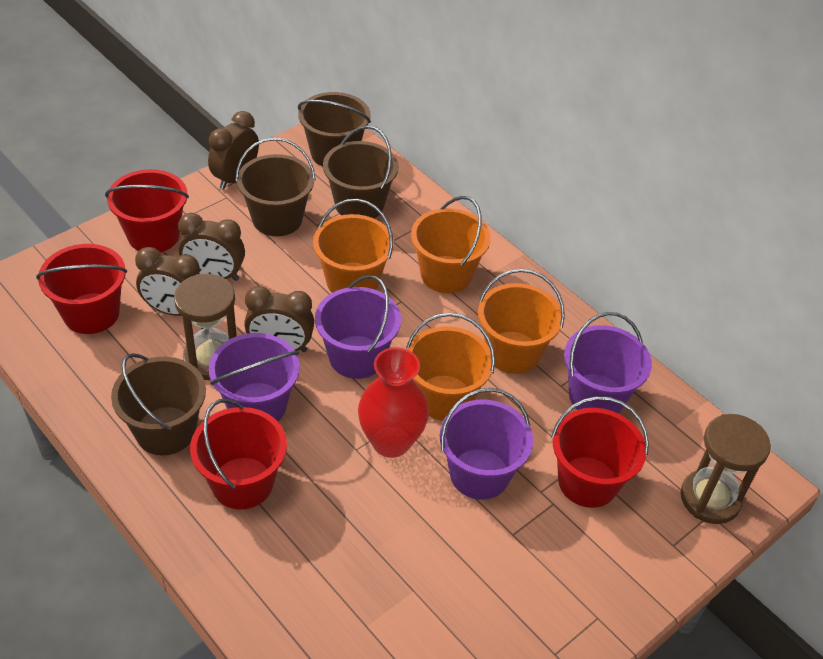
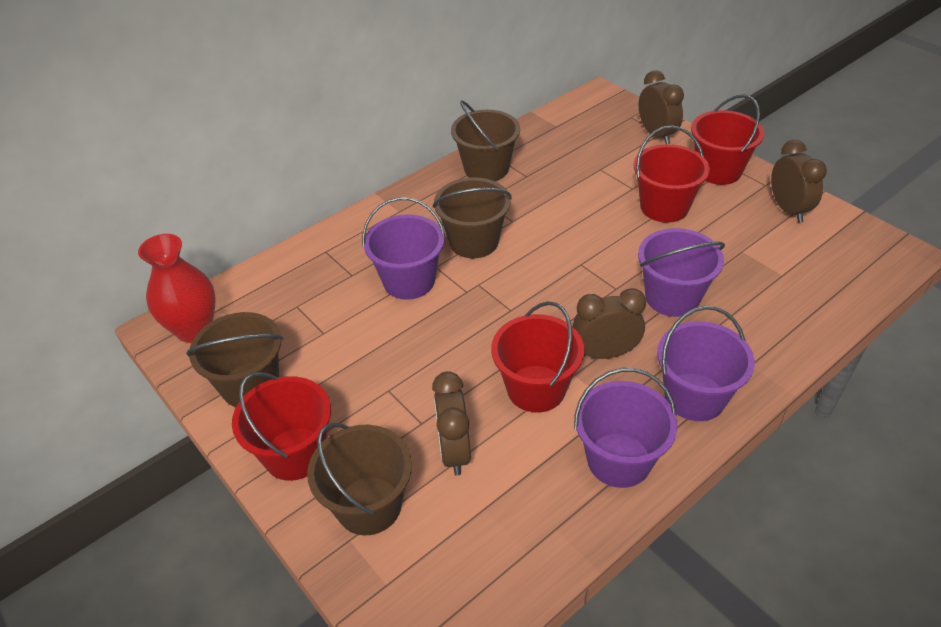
brown hourglass: [174,274,237,380] [681,414,771,524] = 2 -> none = 0
orange bucket: [313,199,394,293] [406,313,495,421] [411,196,491,293] [478,269,565,374] = 4 -> none = 0

